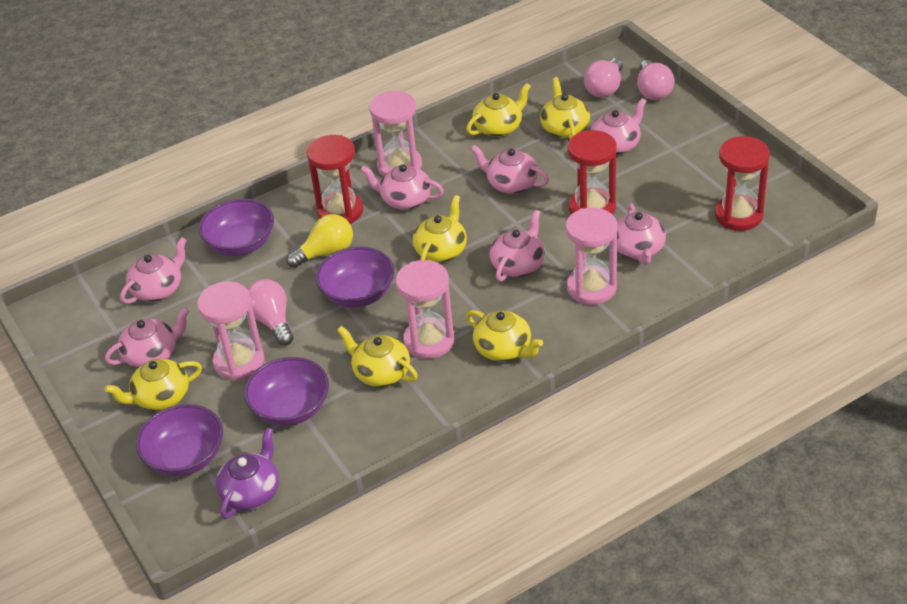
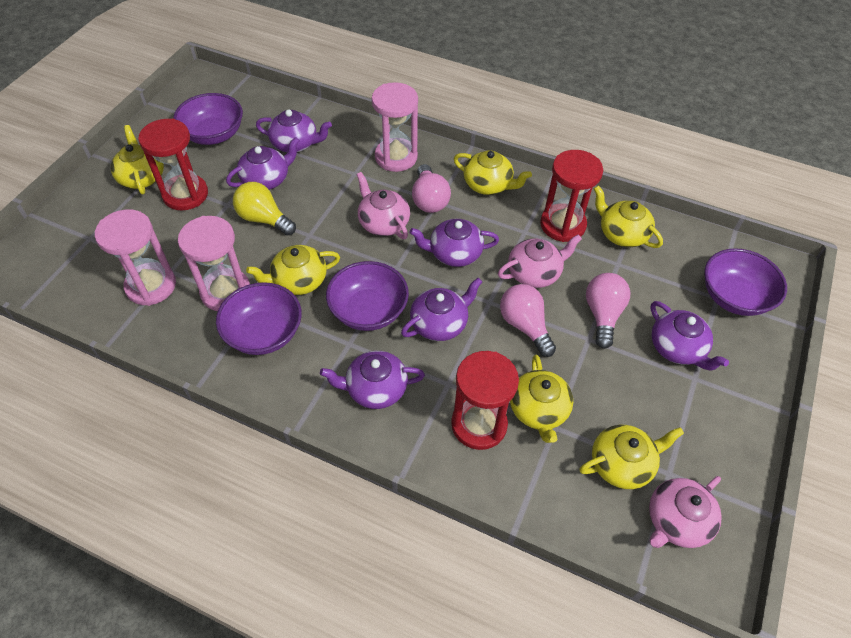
pink hourglass: [197,281,264,381] [370,90,422,177] [396,260,455,359] [566,208,618,305] = 4 -> [95,209,176,306] [178,216,250,311] [372,82,418,172] = 3
pink teapot: [105,307,190,368] [120,237,187,304] [360,164,444,210] [471,145,549,194] [490,210,545,282] [590,98,646,155] [617,203,666,265] = 7 -> [356,172,410,239] [498,234,582,288] [649,476,722,548] = 3
purple teapot: [216,428,279,519] = 1 -> [226,137,300,190] [256,110,332,152] [320,351,425,409] [401,278,482,341] [409,219,499,267] [650,301,729,371] = 6

